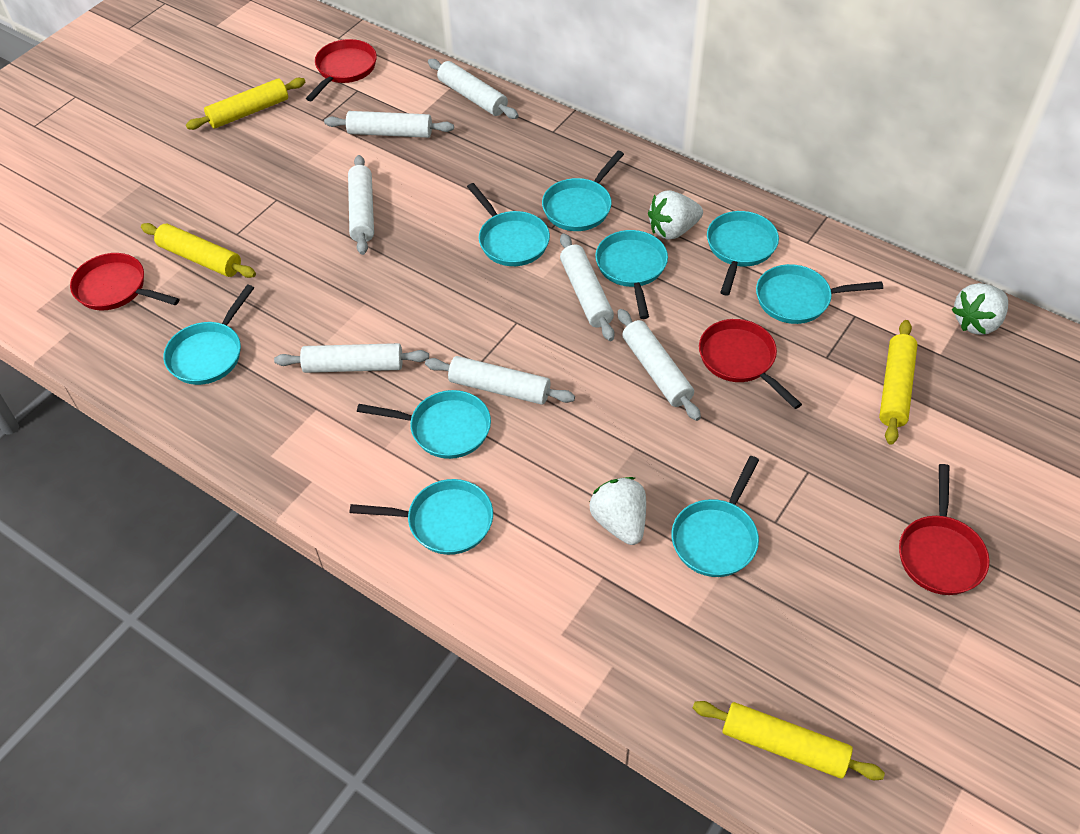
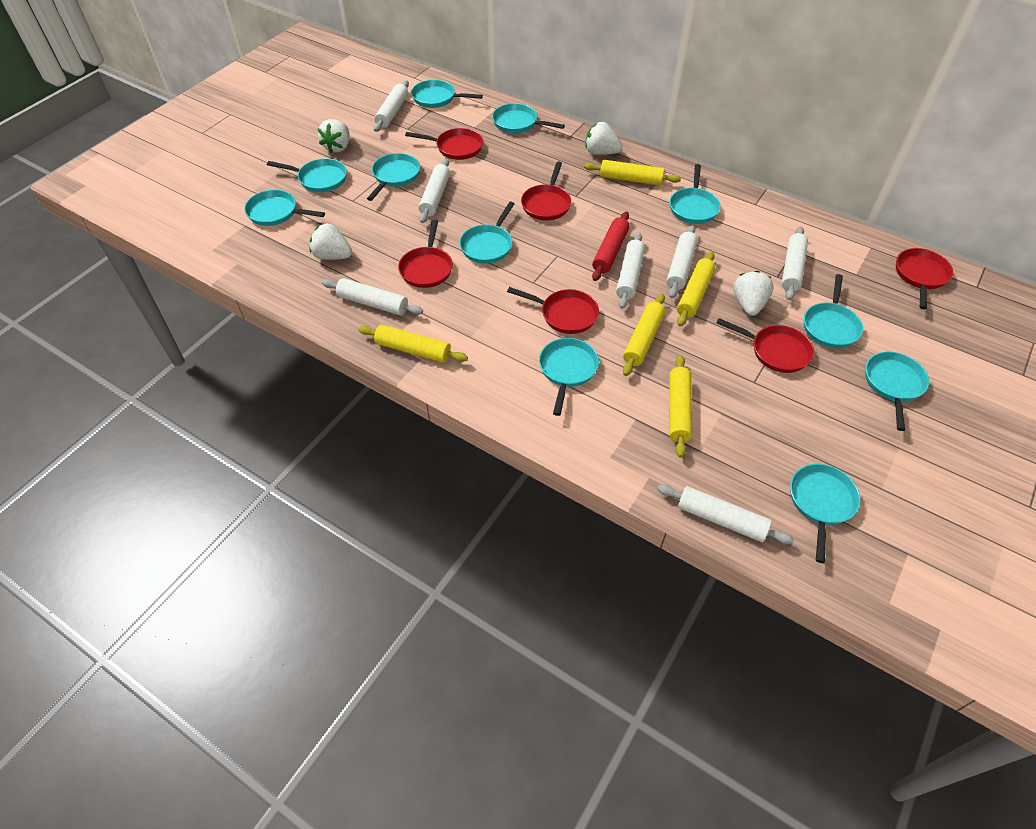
red pan: [70,253,180,310] [306,39,377,101] [699,319,802,409] [899,464,989,595] = 4 -> [398,220,453,288] [405,128,483,160] [507,287,599,334] [521,161,571,221] [717,318,814,373] [896,248,953,309] = 6
red rolling pin: none = 0 -> [592,212,630,281] = 1
turquoise pan: [163,285,254,385] [350,479,493,555] [357,390,491,459] [467,183,550,266] [542,151,624,231] [595,230,668,319] [671,456,759,577] [707,211,779,296] [756,264,883,324] = 9 -> [244,190,325,226] [267,158,347,192] [367,153,420,201] [411,80,483,108] [460,202,515,264] [492,103,565,133] [539,338,599,416] [670,164,721,224] [790,464,860,563] [804,274,863,348] [865,352,929,431] = 11
white strawberry: [589,477,646,545] [648,190,703,240] [951,283,1008,335] = 3 -> [310,224,352,260] [318,119,350,153] [585,122,622,155] [733,271,774,316] = 4
yellow rolling pin: [141,223,256,278] [186,78,305,130] [693,701,885,780] [879,320,918,445] = 4 -> [358,324,468,363] [584,160,681,186] [623,294,665,376] [669,355,692,458] [677,252,715,326] = 5

